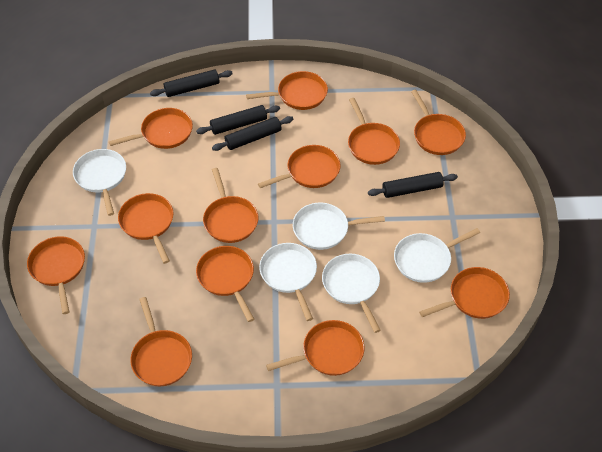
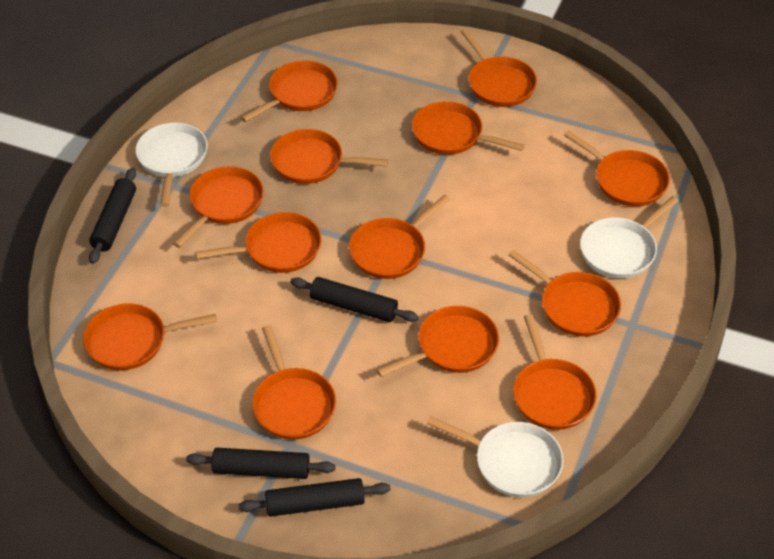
orange pan: [27,236,85,314] [109,108,193,149] [118,193,174,264] [130,297,192,386] [196,246,254,322] [203,168,258,243] [246,71,328,110] [258,145,341,188] [266,320,365,376] [348,98,400,165] [411,90,466,155] [419,267,510,319] = 12 -> [83,303,217,370] [173,166,264,248] [195,212,322,273] [241,61,338,122] [252,325,336,440] [270,129,389,184] [349,195,450,279] [377,306,499,377] [412,101,525,155] [461,29,537,107] [508,250,621,337] [513,314,597,430] [564,130,670,206] = 13
white pan: [73,149,126,216] [259,243,317,321] [293,203,385,250] [322,254,381,333] [394,228,480,283] = 5 -> [135,123,208,207] [427,416,563,497] [580,196,679,278] = 3

